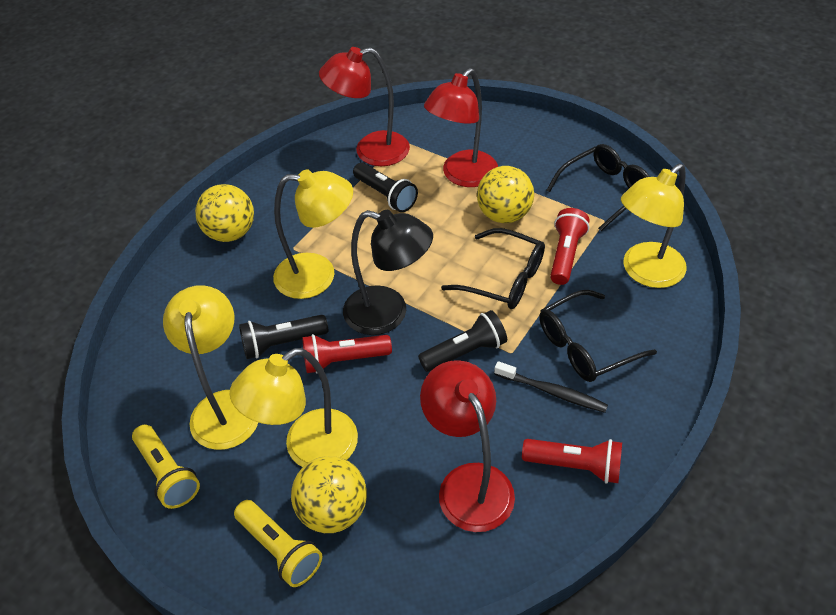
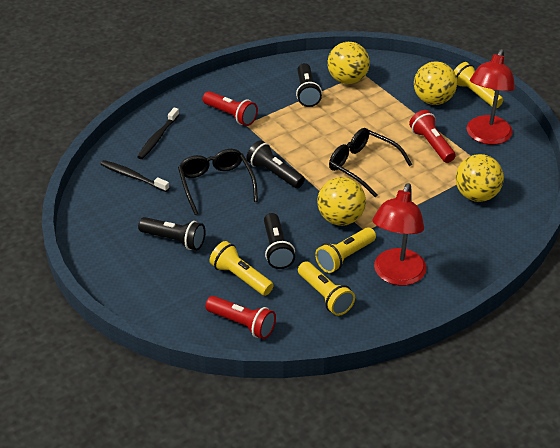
black flashlight: [239,315,328,359] [353,163,418,212] [418,310,507,372] = 3 -> [138,217,206,250] [246,140,305,188] [264,213,295,269] [296,63,322,107] = 4
black glasses: [441,228,545,309] [539,290,657,382] [547,144,650,231] = 3 -> [178,149,258,215] [329,128,412,197] = 2
black lamp: [343,210,433,335] = 1 -> none = 0
black toothbrush: [494,361,608,413] = 1 -> [101,160,169,192] [137,107,179,159] = 2
red lamp: [319,47,410,166] [420,360,515,532] [424,68,498,187] = 3 -> [372,183,427,286] [466,49,515,145] = 2
yellow ball: [195,184,254,242] [291,456,367,533] [477,166,534,223] = 3 -> [317,177,366,226] [327,42,370,84] [414,61,457,105] [456,154,504,202] = 4
yellow flashlight: [132,425,200,509] [234,500,322,587] = 2 -> [210,241,274,296] [298,261,355,316] [315,227,376,273] [454,62,503,108] = 4
yellow lamp: [163,285,259,450] [230,348,358,467] [273,169,353,299] [621,164,687,288] = 4 -> none = 0

